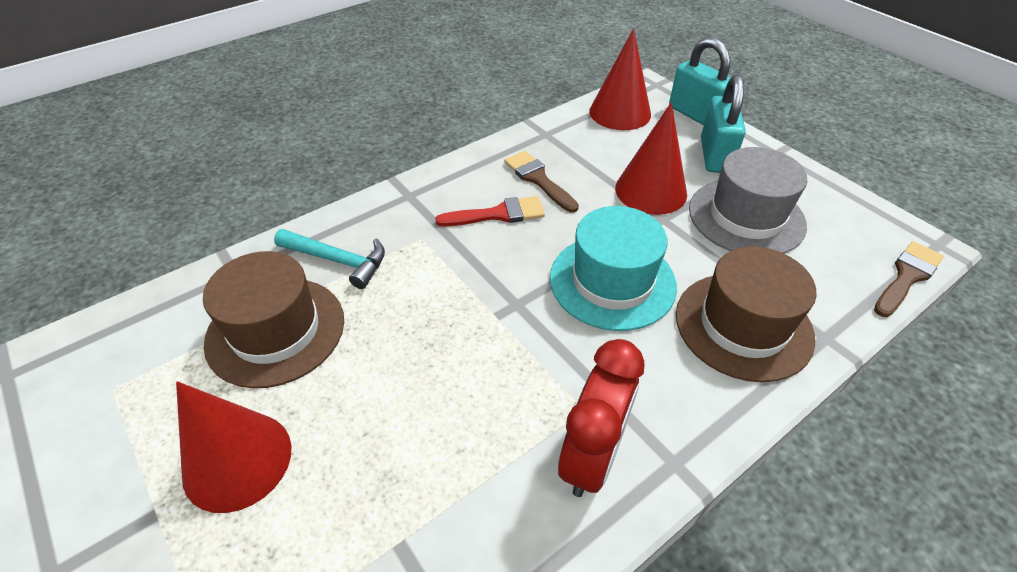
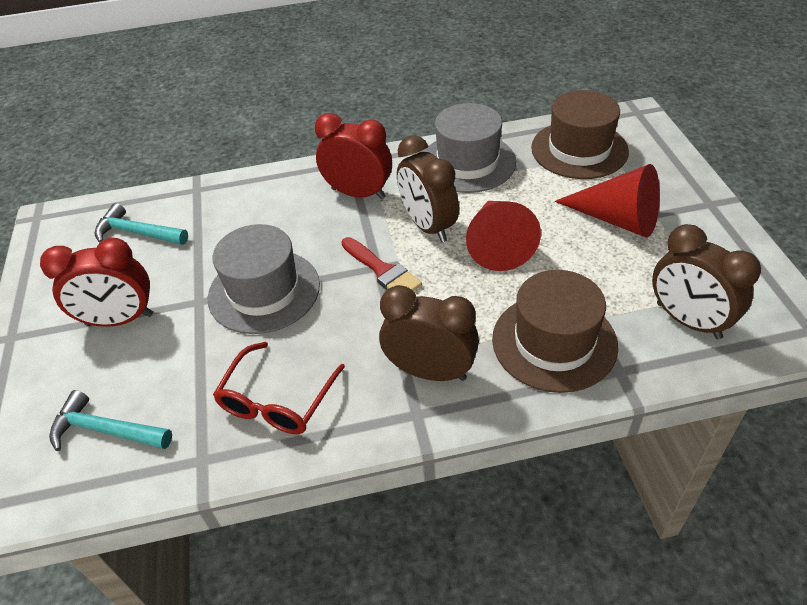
brown brush: [504,151,579,213] [874,241,944,317] = 2 -> none = 0
brown clock: none = 0 -> [379,285,479,381] [397,135,459,242] [652,224,761,339] = 3
grey hat: [689,147,807,254] = 1 -> [208,224,320,334] [424,103,516,193] = 2
red clock: [558,339,645,497] = 1 -> [40,238,153,327] [315,113,392,199] = 2
red cone: [176,381,291,513] [589,29,651,130] [615,102,687,215] = 3 -> [466,201,541,271] [554,164,660,237] = 2
red glasses: none = 0 -> [213,342,345,434] = 1
turquoise hammer: [274,229,385,289] = 1 -> [49,390,172,451] [95,203,188,245] = 2
turquoise hat: [550,206,677,331] = 1 -> none = 0
turquoise padlock: [669,37,731,125] [701,75,746,173] = 2 -> none = 0

